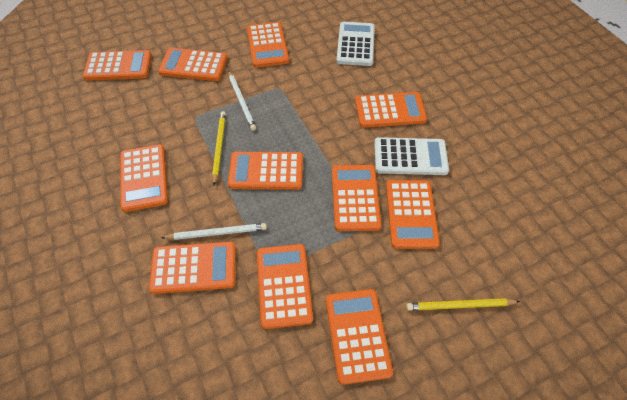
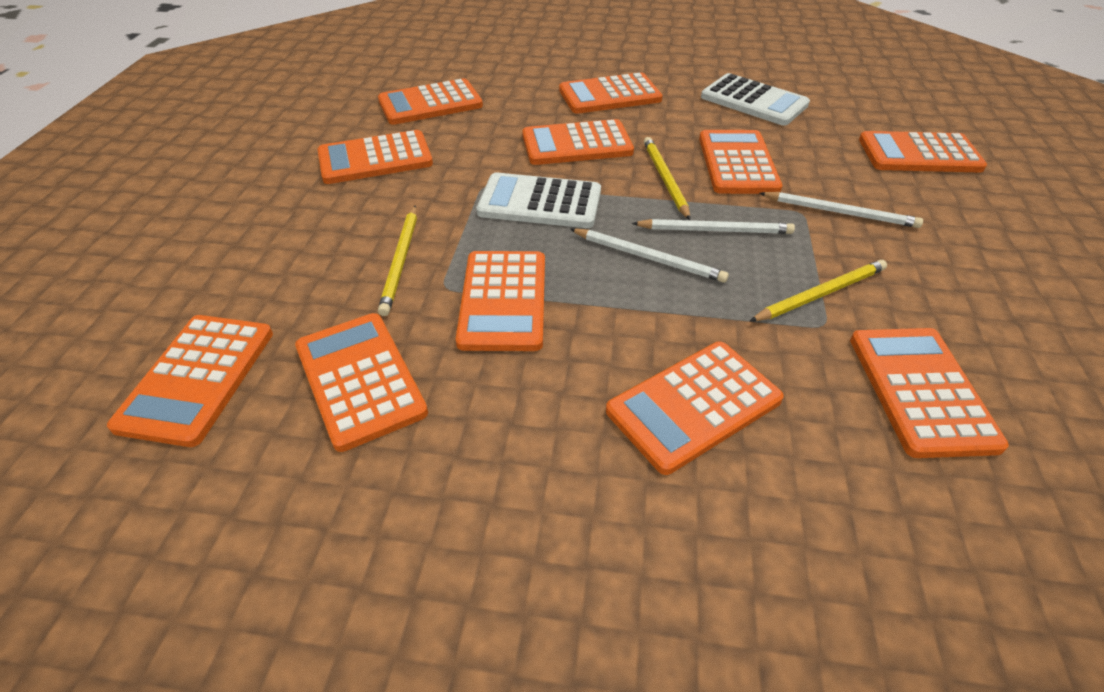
white pencil: [162,223,267,240] [228,71,256,131] = 2 -> [570,228,729,283] [631,219,795,234] [759,192,923,228] = 3
yellow pencil: [212,111,226,185] [406,298,520,311] = 2 -> [378,205,417,316] [644,137,690,220] [749,260,887,322] = 3

